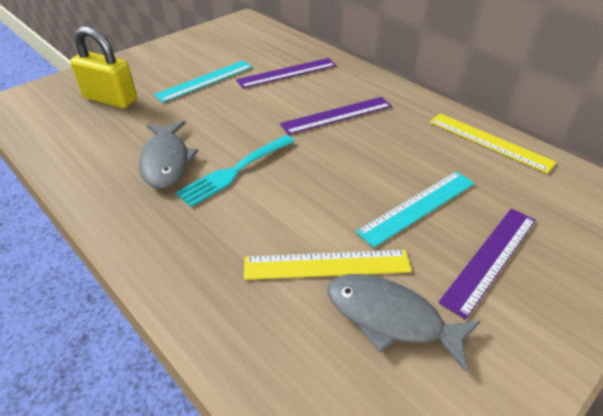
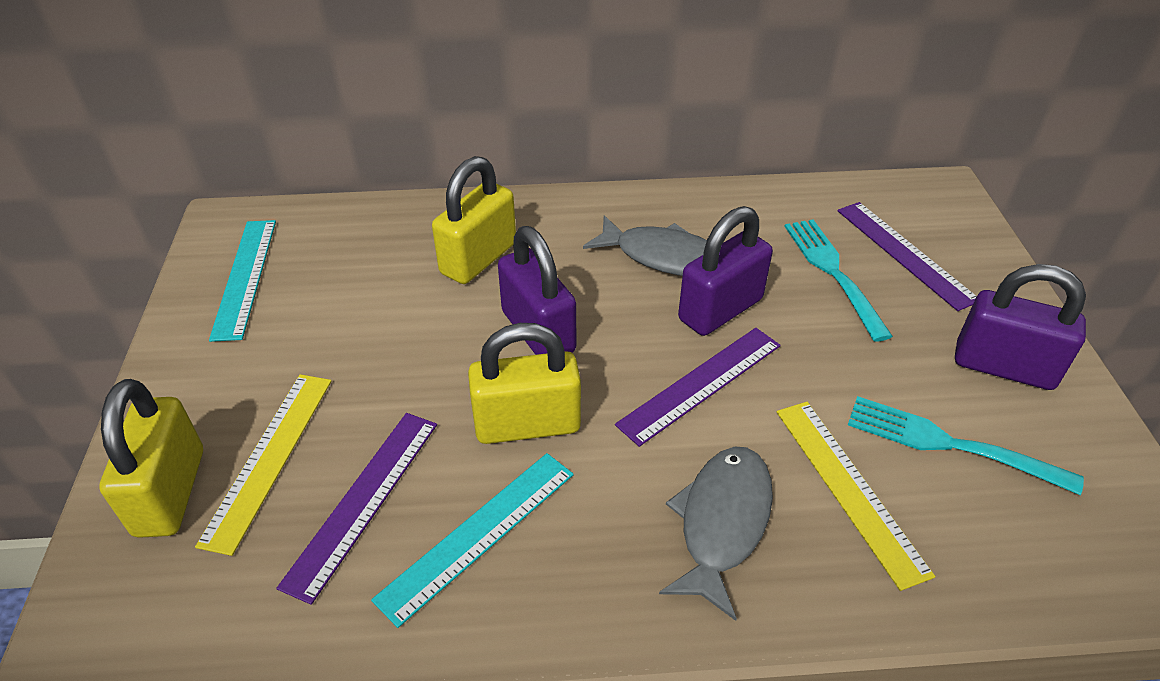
purple padlock: none = 0 -> [498,226,576,355] [678,206,773,336] [955,264,1086,390] = 3
turquoise fork: [176,135,295,207] = 1 -> [784,220,893,342] [848,396,1084,495] = 2
yellow padlock: [70,26,137,108] = 1 -> [99,379,203,538] [432,156,516,284] [468,323,581,444] = 3

